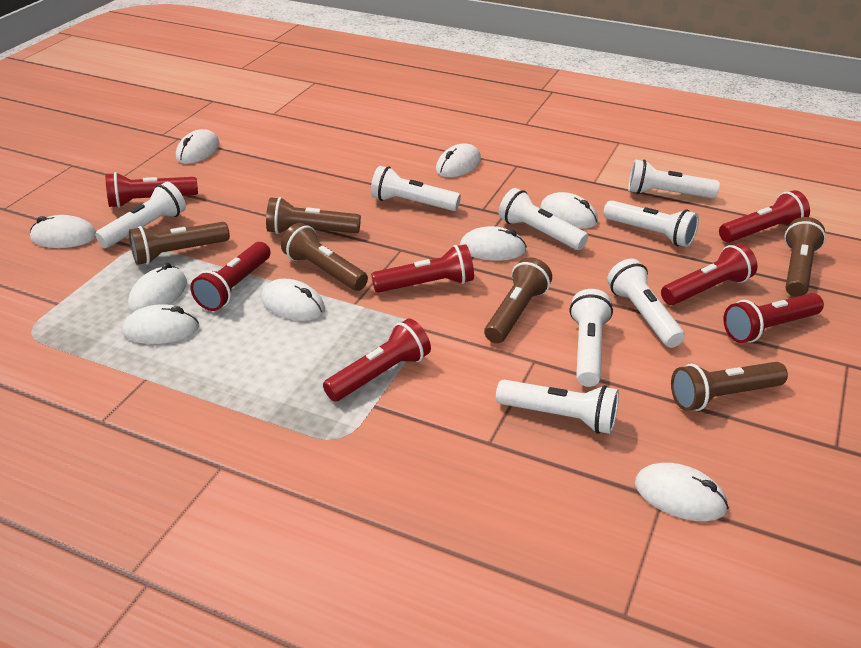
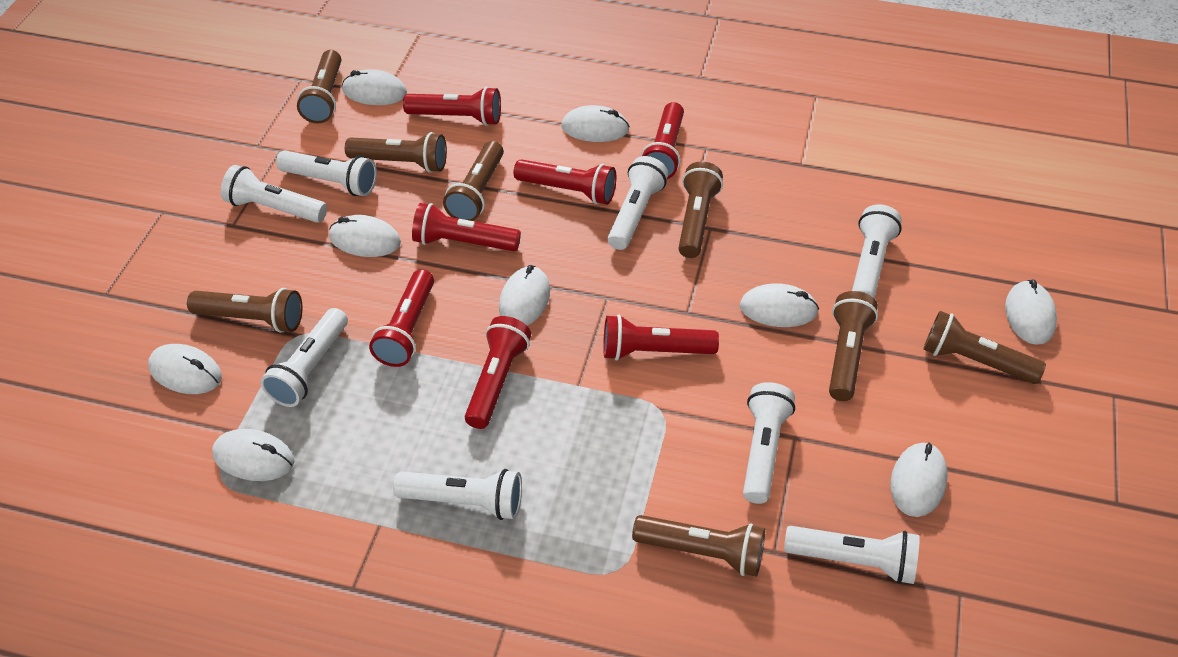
brown flashlight: [129,222,230,265] [266,197,361,234] [281,223,368,291] [484,257,552,343] [671,362,788,411] [784,217,826,297] = 6 -> [187,288,303,333] [297,50,341,124] [345,132,447,173] [443,141,504,221] [632,515,765,577] [678,161,723,258] [829,291,878,401] [923,311,1046,384] = 8

